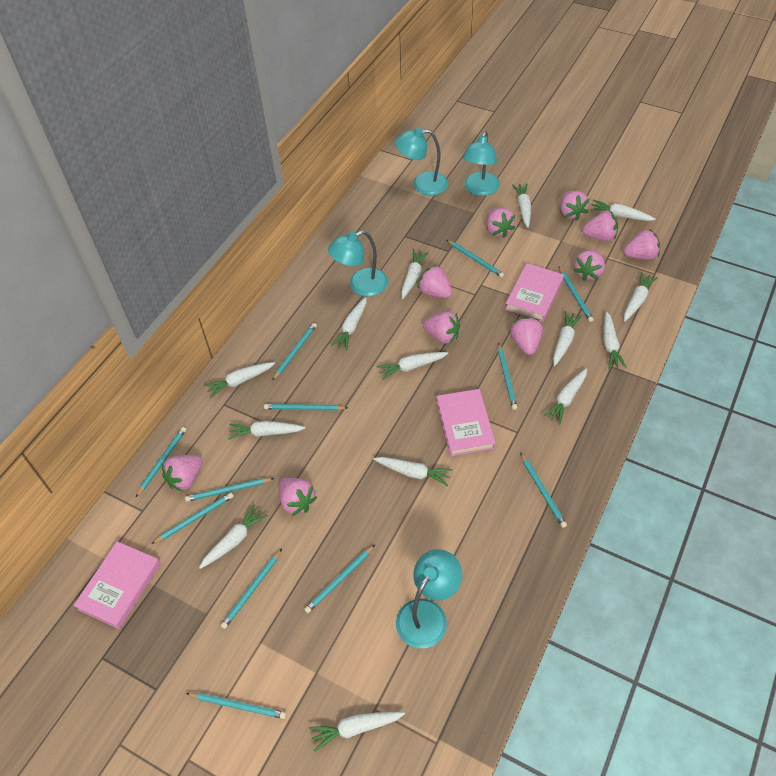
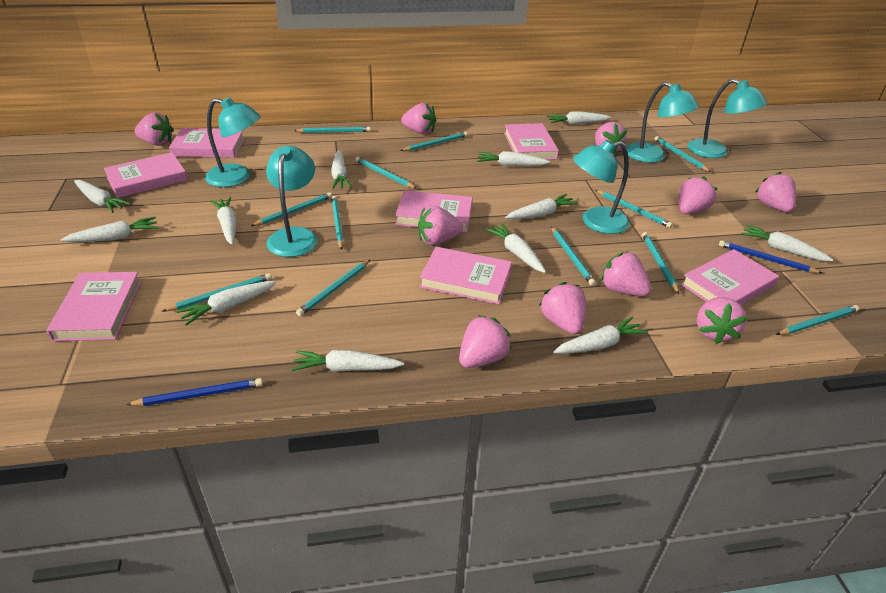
blue pencil: none = 0 -> [126,378,263,406] [719,240,822,273] = 2
pink book: [73,541,161,629] [437,389,496,456] [505,263,564,322] = 3 -> [46,272,142,341] [104,152,188,198] [169,128,245,158] [395,190,473,232] [420,247,512,304] [504,123,559,160] [681,249,779,305] = 7
turquoise lamp: [328,230,388,297] [395,128,448,195] [396,549,462,648] [463,131,500,196] = 4 -> [205,97,260,187] [266,146,318,257] [573,140,630,234] [626,82,699,163] [688,79,767,158] = 5
white carrot: [199,504,268,569] [204,362,275,398] [228,421,305,440] [309,712,405,752] [331,297,367,350] [373,457,452,486] [377,352,448,380] [401,249,429,299] [512,184,531,228] [543,368,587,425] [553,311,582,366] [590,200,656,221] [603,312,627,369] [624,272,658,321] = 14 -> [61,217,158,242] [74,180,131,213] [176,281,277,326] [210,197,237,245] [292,350,404,372] [331,151,352,189] [477,151,550,166] [485,223,546,273] [505,194,578,219] [547,111,611,125] [553,317,648,354] [741,224,833,261] = 12

